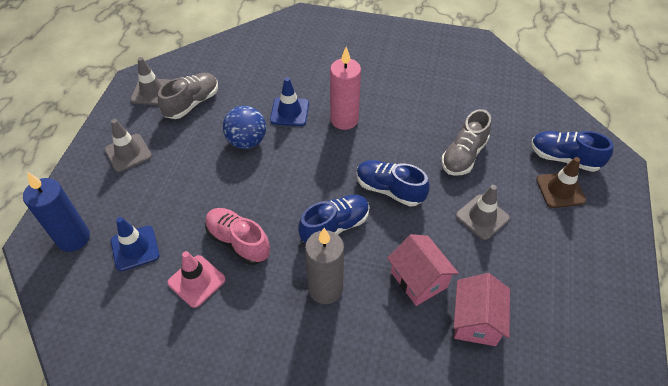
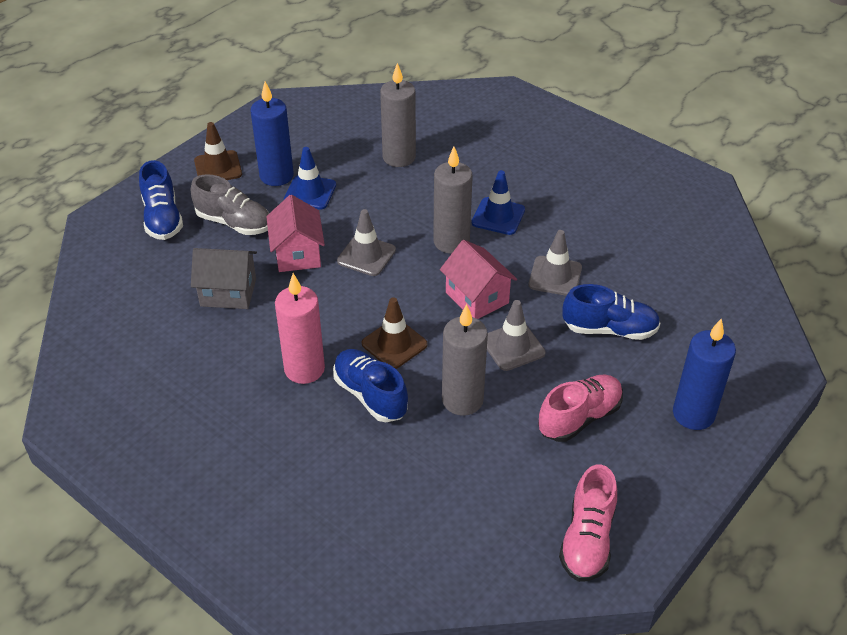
blue ball: [223,106,266,149] = 1 -> none = 0
blue candle: [23,172,90,252] = 1 -> [250,82,294,186] [673,318,736,430] = 2
brown traffic cone: [536,157,586,208] = 1 -> [194,122,242,180] [362,297,428,369] = 2
grey candle: [305,228,344,304] = 1 -> [380,63,416,167] [433,147,473,254] [442,304,488,416] = 3
grey house: none = 0 -> [191,248,257,309] = 1
grey shoe: [158,73,218,119] [441,109,491,176] = 2 -> [191,174,269,235] = 1
pink shoe: [205,208,270,265] = 1 -> [538,374,623,442] [559,465,617,582] = 2
pink traffic cone: [168,251,226,308] = 1 -> none = 0

